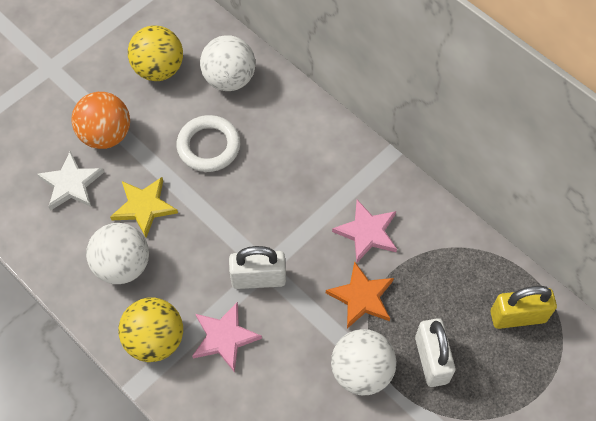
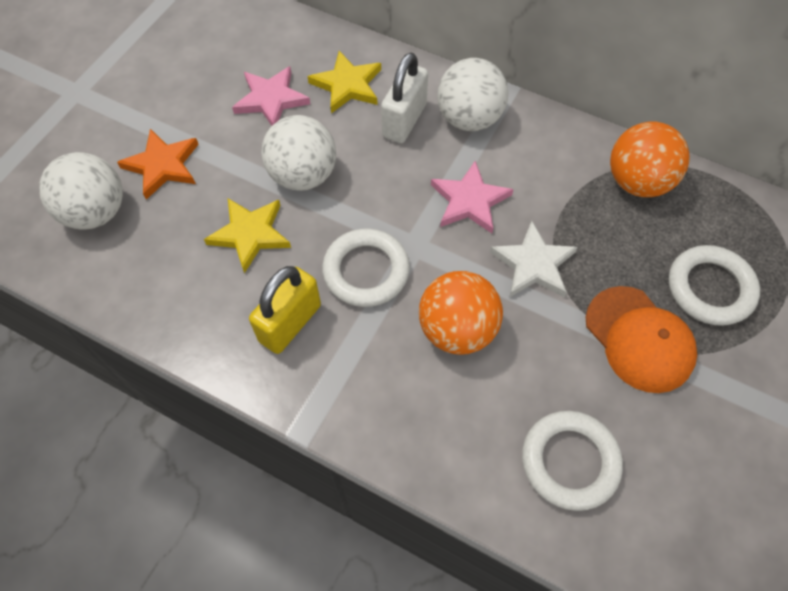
orange ball: [72,92,130,149] = 1 -> [419,271,503,355] [610,122,690,197] = 2
orange cap: none = 0 -> [586,286,697,393] = 1
white padlock: [229,246,286,289] [415,318,455,387] = 2 -> [381,53,428,143] = 1
white ring: [176,115,240,172] = 1 -> [322,228,410,307] [522,411,623,511] [669,245,760,326] = 3
yellow ball: [118,297,183,362] [128,25,183,81] = 2 -> none = 0
yellow star: [110,177,178,238] = 1 -> [204,198,291,273] [308,51,381,114] = 2

